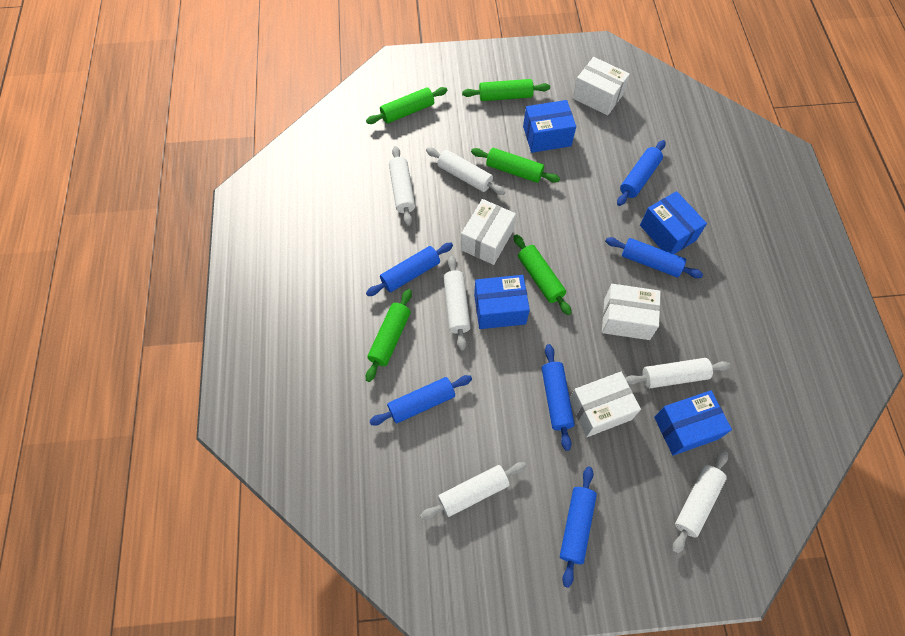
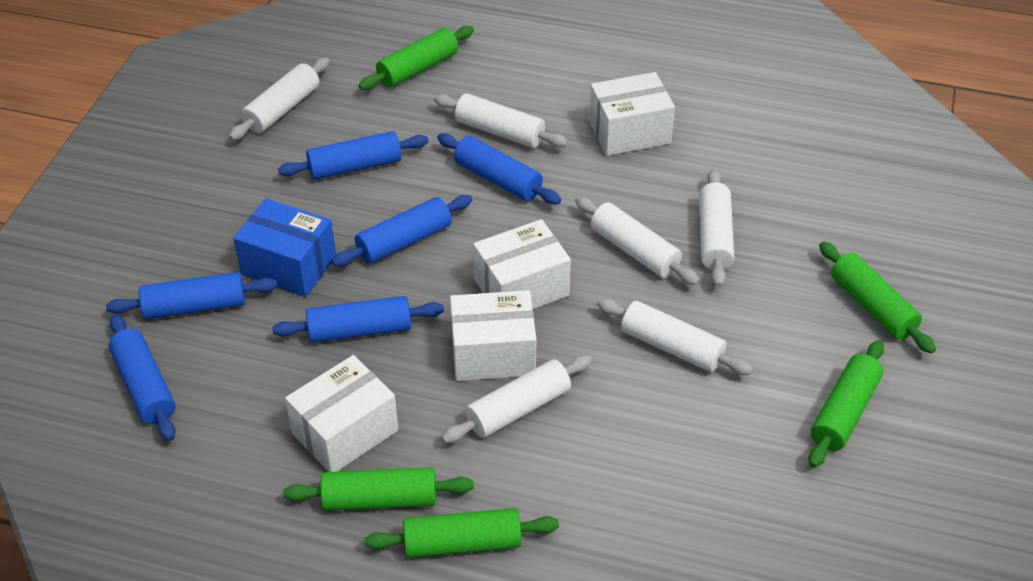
blue box: [474,275,530,329] [523,100,576,153] [640,191,707,254] [654,390,732,456] = 4 -> [233,198,336,297] = 1

